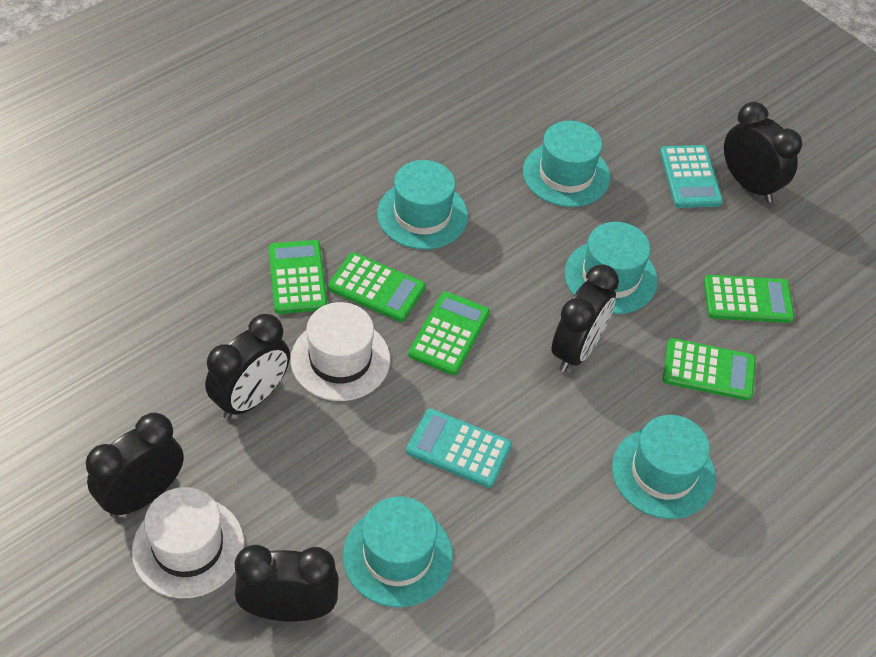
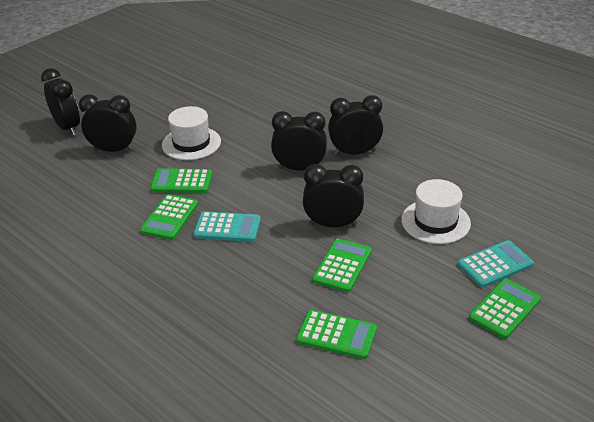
turquoise hat: [343,496,453,607] [377,160,468,250] [523,121,610,207] [565,222,658,314] [612,415,716,519] = 5 -> none = 0

